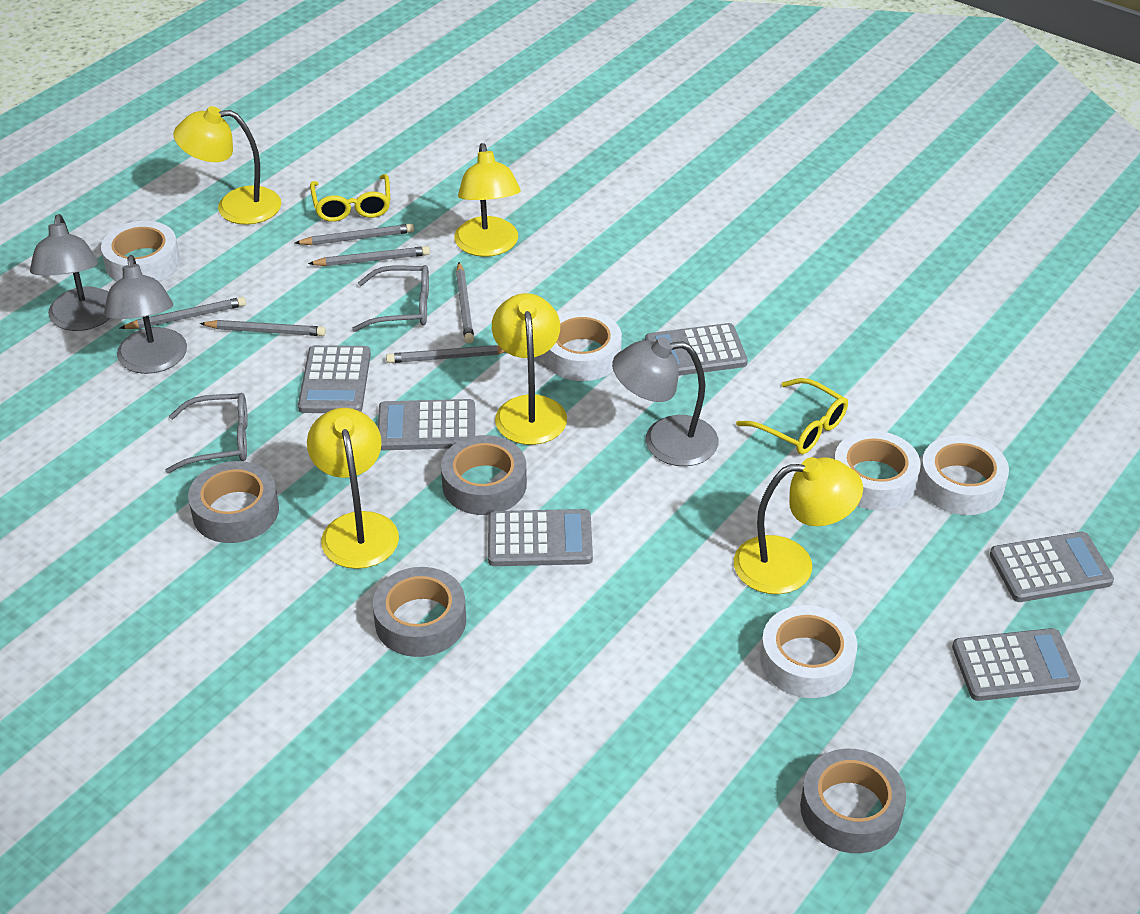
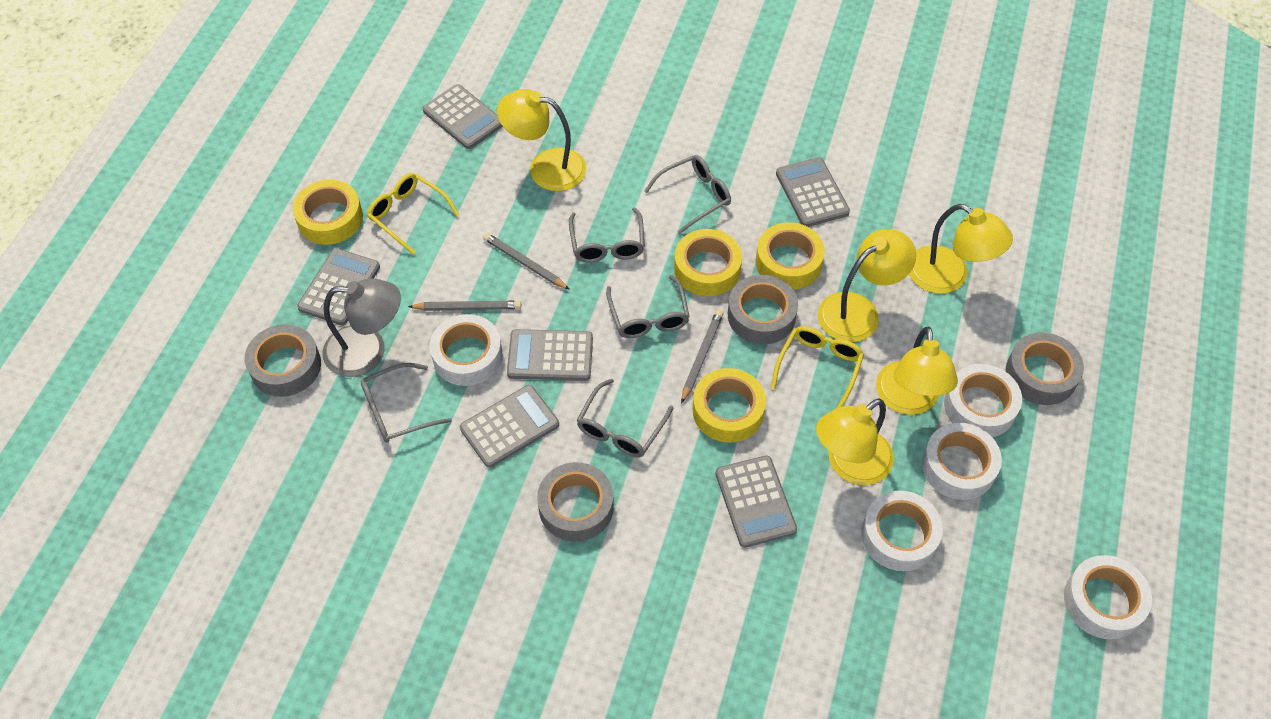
grey glasses: [165,393,248,474] [352,265,429,332] = 2 -> [361,363,452,443] [569,207,645,263] [577,379,673,457] [606,275,690,338] [644,155,731,234] = 5
grey lamp: [30,214,110,331] [104,255,187,374] [612,337,719,466] = 3 -> [323,278,401,377] = 1
grey pencil: [120,297,246,329] [200,320,326,336] [295,224,414,245] [308,246,430,266] [386,345,505,363] [456,262,474,343] = 6 -> [408,301,521,311] [483,233,570,290] [681,310,723,404] = 3
yellow tape: none = 0 -> [293,180,363,245] [674,229,742,296] [693,368,766,442] [756,222,825,289] = 4

